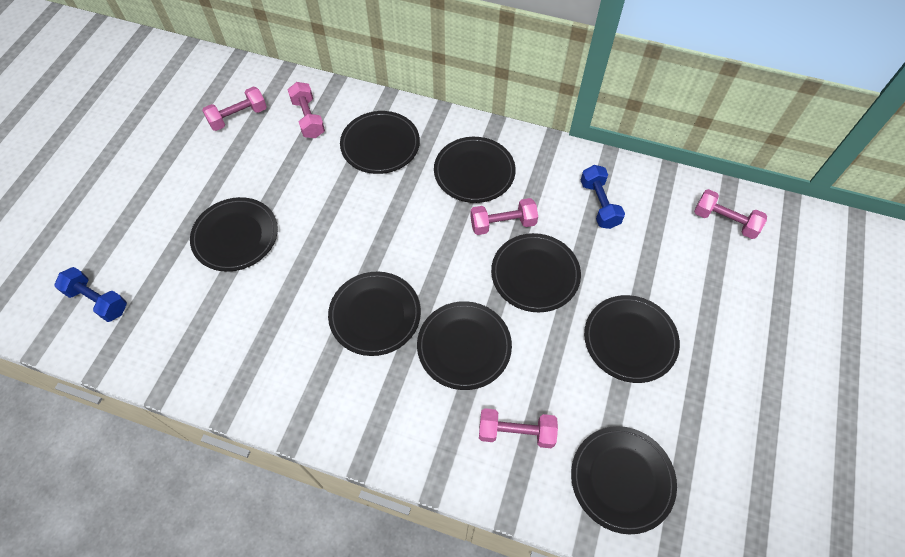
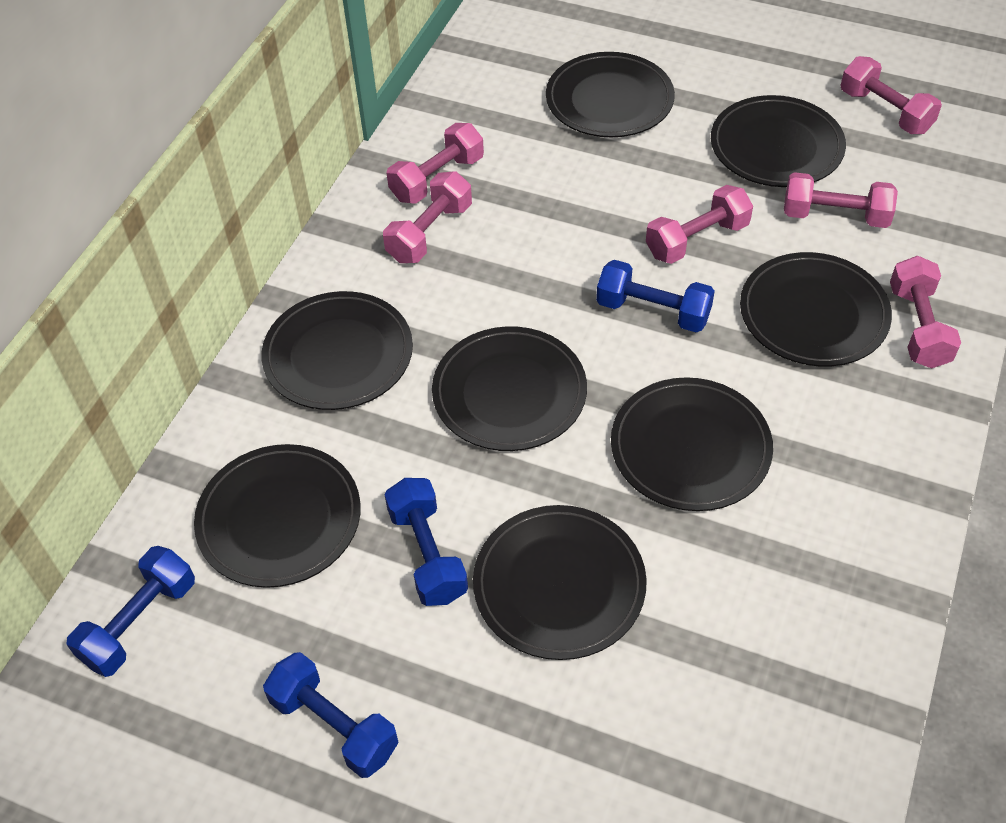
blue dumbbell: [54,267,127,322] [580,165,625,229] = 2 -> [67,546,195,677] [263,652,399,778] [384,478,468,606] [596,260,715,332] = 4
pink dumbbell: [202,87,267,131] [288,82,325,138] [470,198,538,235] [479,408,558,448] [694,189,767,239] = 5 -> [383,171,472,263] [387,123,484,204] [646,185,753,264] [784,172,898,228] [840,56,942,134] [890,256,961,369] = 6

